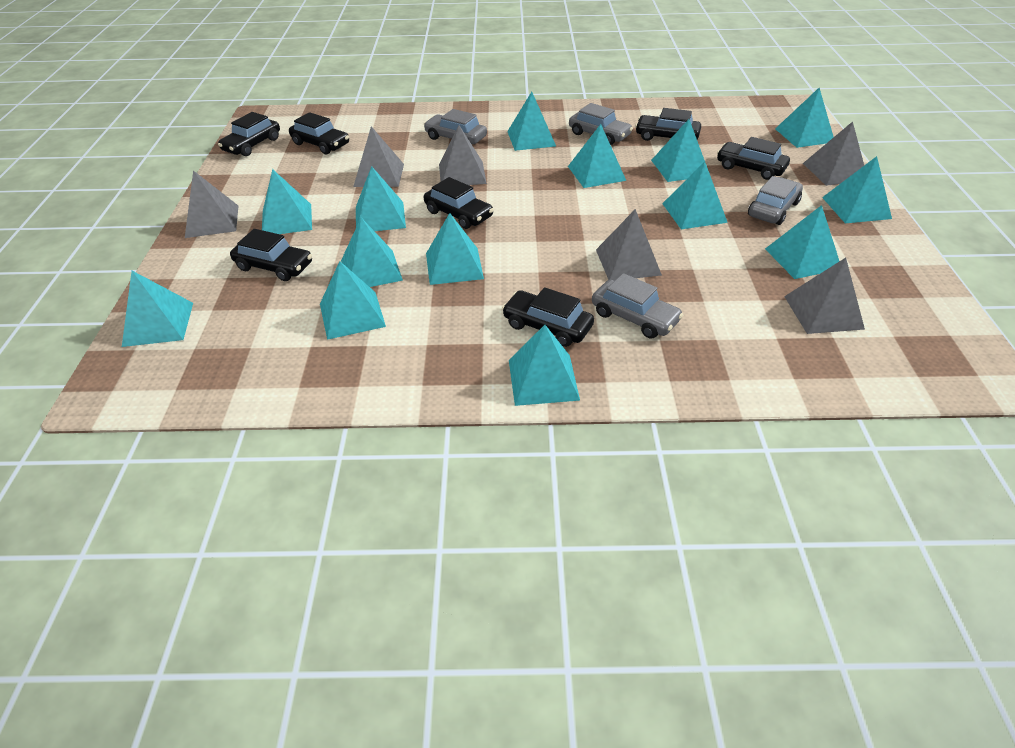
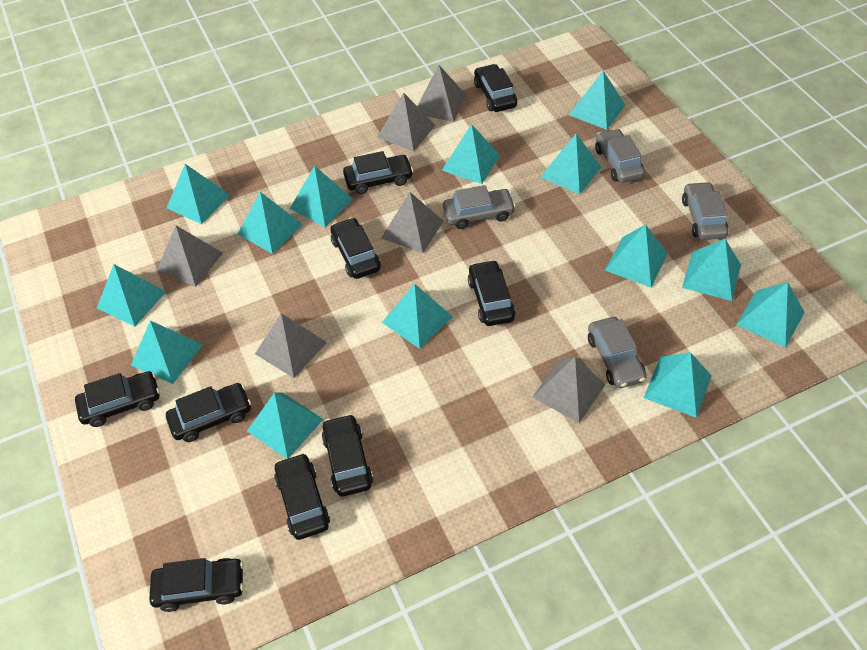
black car: [218,112,280,156] [230,229,312,281] [289,112,349,154] [424,177,494,229] [502,287,594,347] [635,108,701,141] [717,137,790,180] = 7 -> [75,371,160,427] [149,558,244,612] [166,383,251,442] [274,453,330,540] [321,414,373,496] [330,218,381,279] [343,151,413,194] [468,260,515,326] [474,64,517,112] = 9

